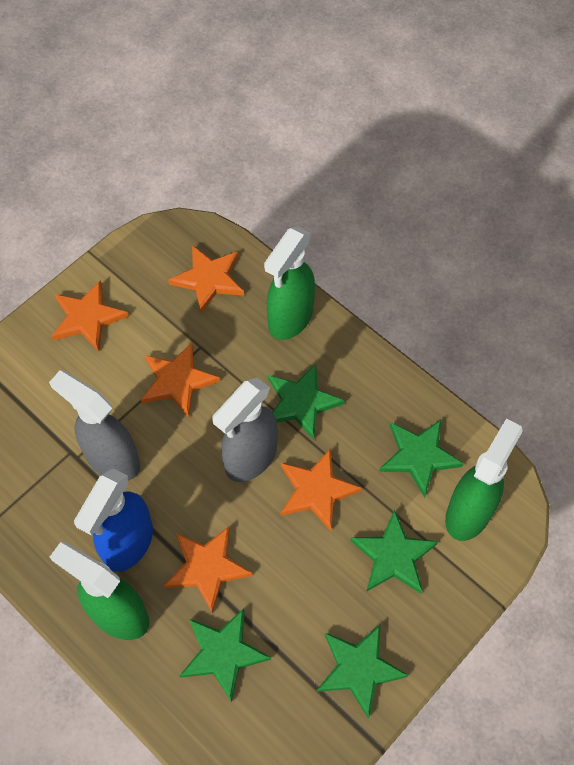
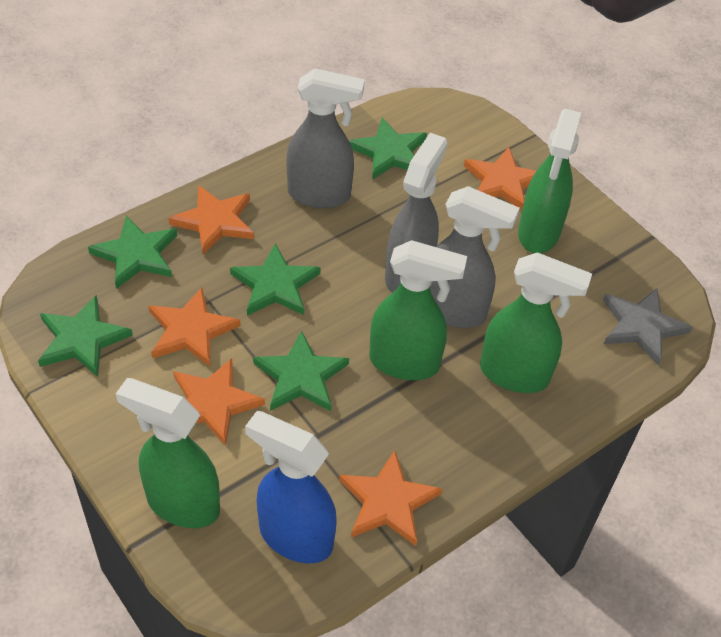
green spray bottle: [50,542,149,640] [264,227,315,340] [445,418,523,541] = 3 -> [116,378,220,528] [369,240,467,380] [480,252,592,393] [518,109,581,253] = 4
grey spray bottle: [49,370,140,481] [212,378,278,482] = 2 -> [286,68,365,208] [385,133,447,293] [430,186,520,328] = 3
grey star: none = 0 -> [603,288,692,365] = 1

